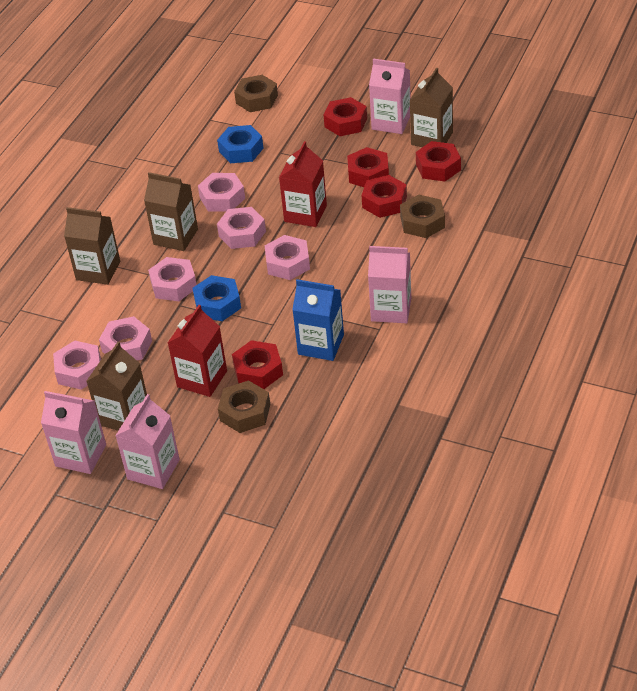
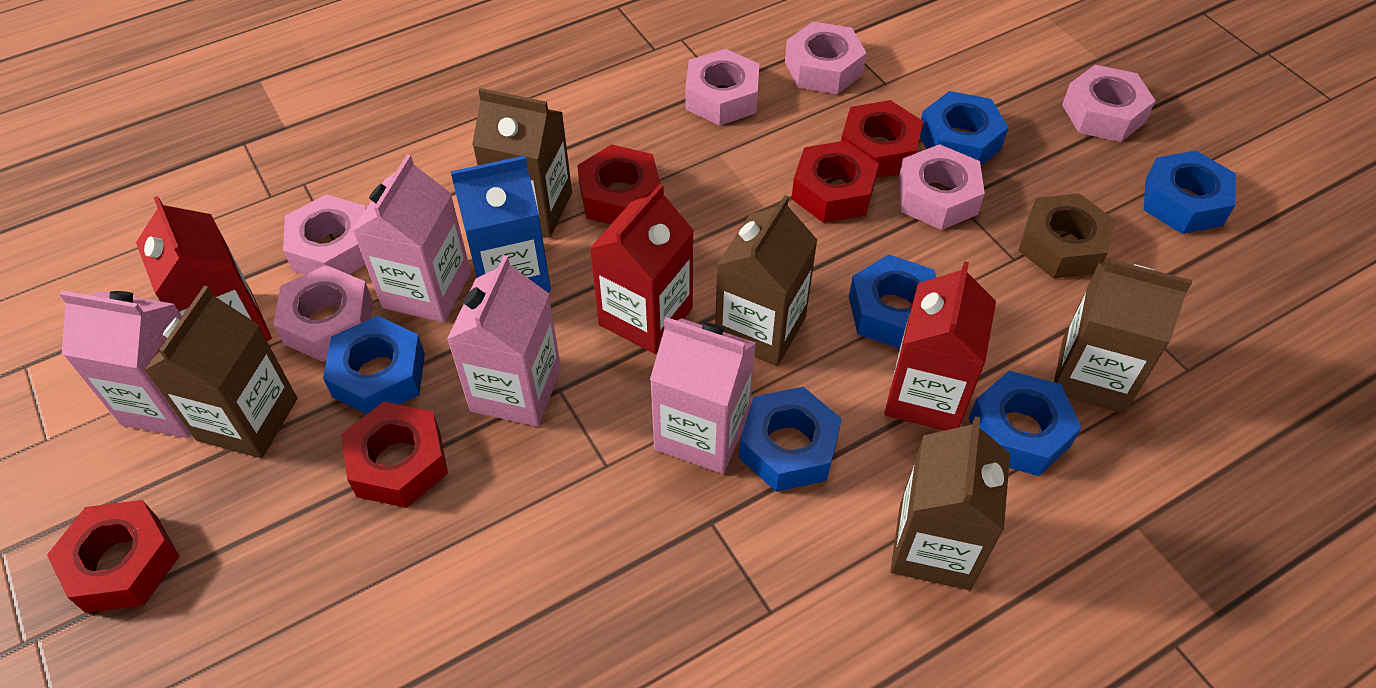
blue nut: [192,275,241,321] [217,125,263,163] = 2 -> [323,316,425,415] [739,387,842,492] [849,254,937,349] [920,91,1009,166] [969,371,1082,476] [1144,151,1236,234] = 6
brown carton: [64,207,120,285] [87,342,147,431] [144,172,198,251] [410,68,453,147] = 4 -> [145,286,297,458] [472,88,572,238] [715,195,818,366] [890,416,1010,590] [1054,259,1192,414] = 5
brown nut: [218,380,270,433] [234,75,278,112] [400,194,445,238] = 3 -> [1018,193,1115,278] = 1
red carton: [168,305,227,397] [279,141,327,227] = 2 -> [136,196,272,341] [589,184,694,354] [884,261,996,431] = 3

